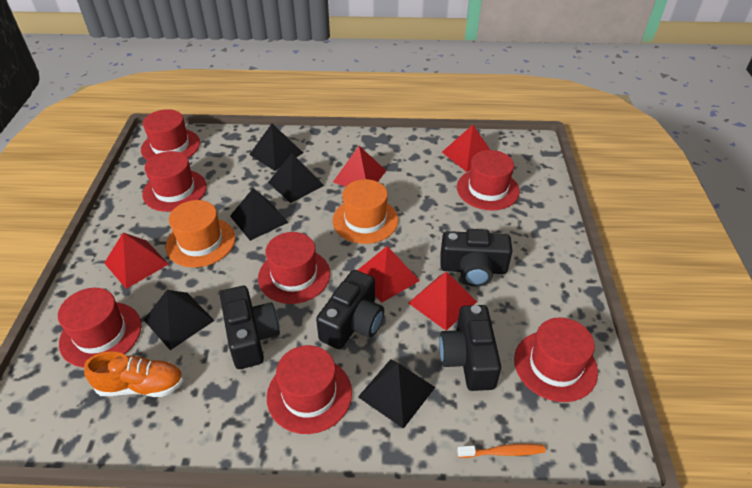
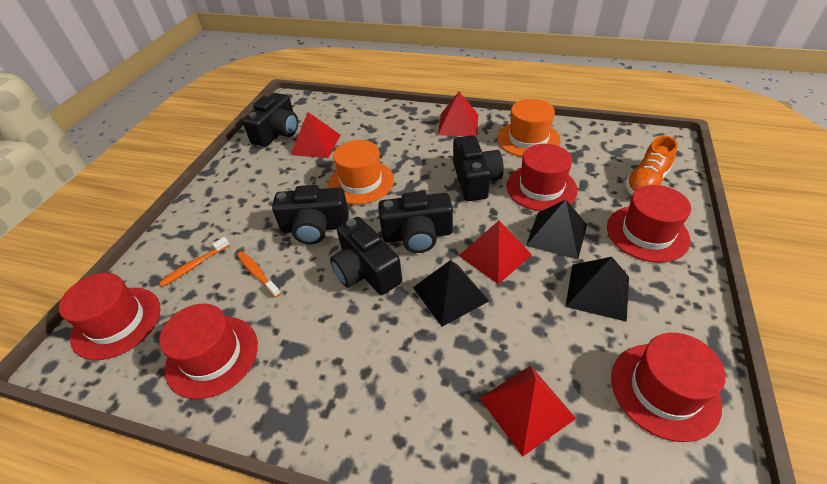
black camera: [220,286,280,369] [316,270,384,349] [439,305,501,391] [440,229,512,287] = 4 -> [242,93,298,147] [272,185,349,244] [330,217,402,295] [378,191,453,253] [453,135,504,201] = 5
black pyramid: [144,290,215,350] [230,188,289,241] [249,124,303,171] [268,153,324,203] [358,359,435,429] = 5 -> [413,260,489,327] [526,200,587,259] [566,257,629,322] = 3
orange toothbrush: [457,444,546,458] = 1 -> [159,237,230,287] [237,251,281,298] = 2
red hat: [58,288,142,368] [141,109,200,161] [142,151,207,212] [258,232,330,304] [267,345,352,434] [457,150,520,210] [514,317,598,402] = 7 -> [59,273,160,360] [159,304,258,399] [506,144,578,211] [607,185,691,263] [611,333,726,442] = 5
red pyramid: [104,233,169,289] [333,146,386,187] [358,246,420,303] [408,272,477,331] [442,125,490,172] = 5 -> [291,112,340,158] [438,92,478,136] [459,221,532,284] [480,366,576,457] = 4

